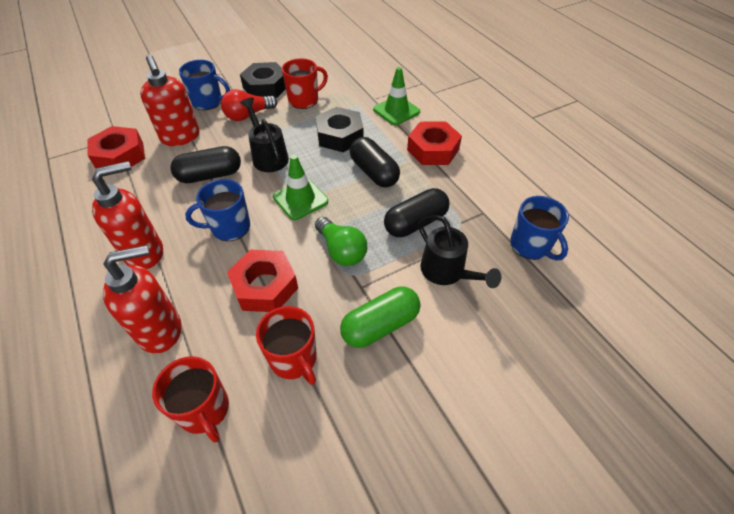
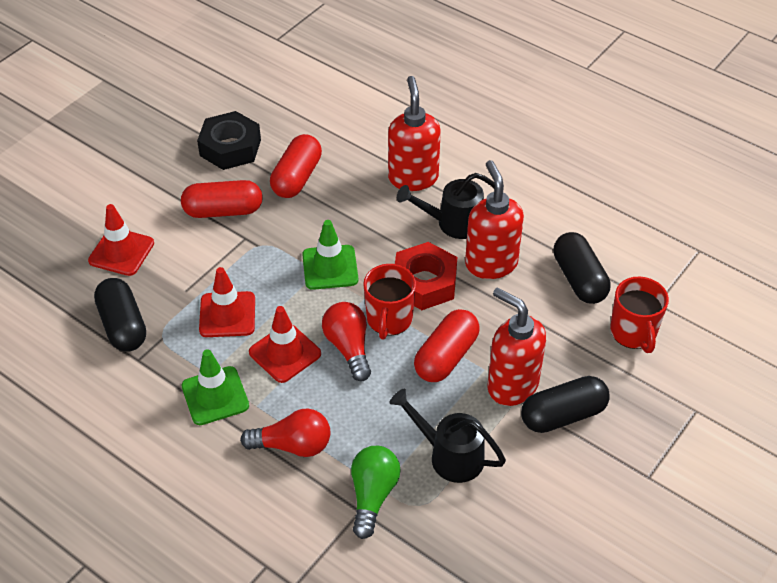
black nut: [240,62,286,98] [316,107,364,152] = 2 -> [197,111,261,170] = 1
blue mug: [179,60,230,110] [185,179,250,241] [510,196,569,261] = 3 -> none = 0
green capsule: [340,286,420,348] = 1 -> none = 0
red capsule: none = 0 -> [181,180,263,218] [270,134,322,198] [414,309,480,382] = 3
red light bulb: [221,89,277,121] = 1 -> [240,408,330,457] [322,302,371,381] = 2
red mug: [152,356,229,443] [256,306,317,385] [282,58,328,109] = 3 -> [363,264,416,340] [610,277,669,353] = 2
red nut: [87,126,145,173] [227,249,298,312] [407,122,462,165] = 3 -> [395,242,457,310] = 1
red traffic cone: none = 0 -> [88,204,154,276] [199,267,255,337] [249,306,321,383] = 3

